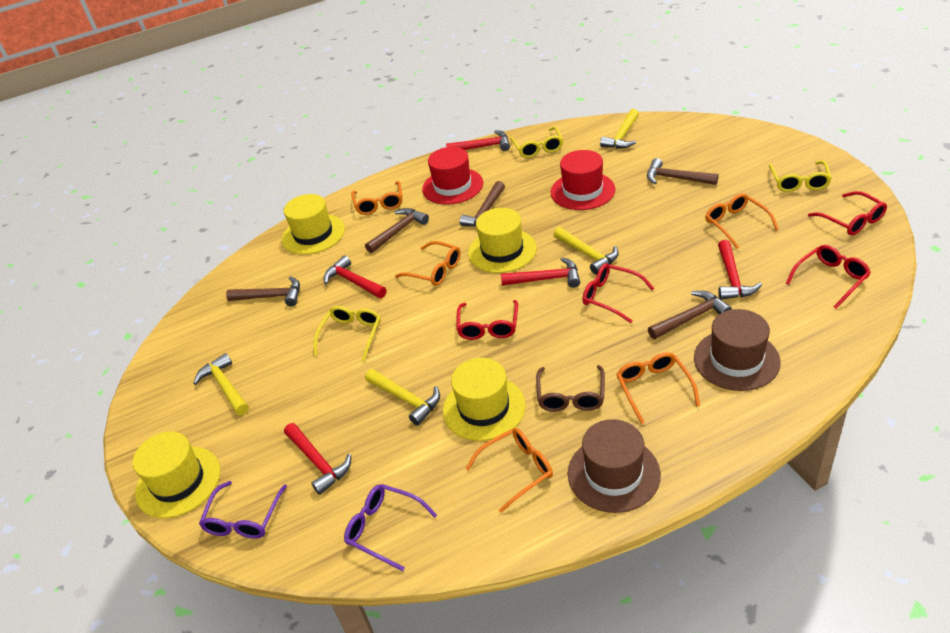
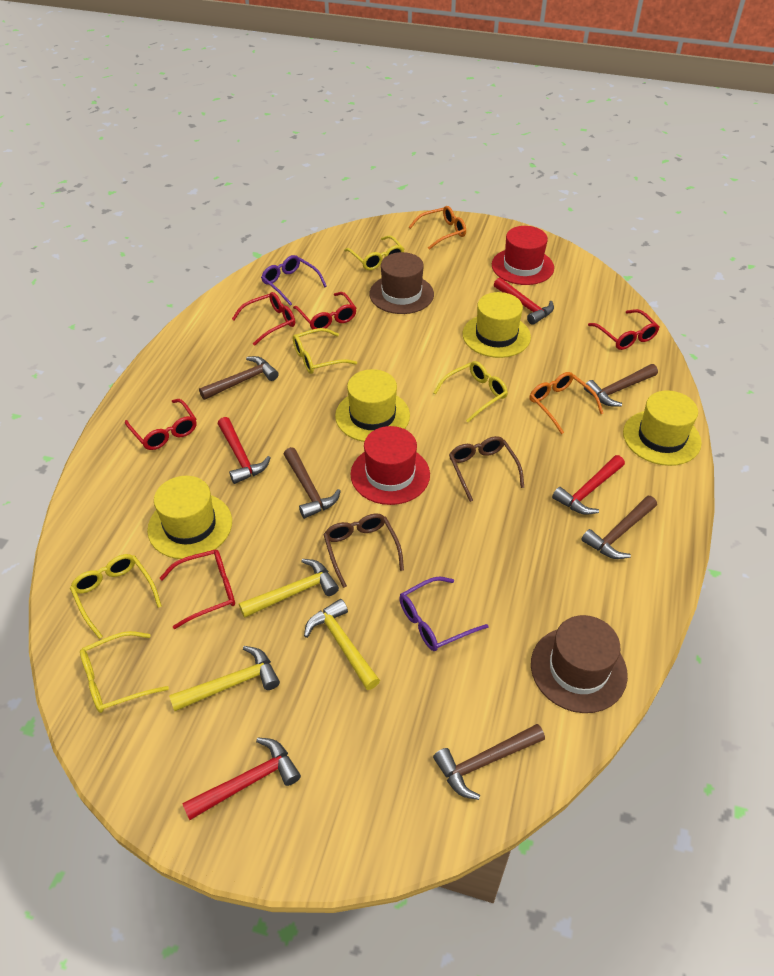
brown glasses: [536,365,605,412] = 1 -> [323,514,404,588] [449,436,524,502] = 2
orange glasses: [351,181,402,215] [395,241,461,286] [466,428,553,513] [616,352,700,424] [705,193,779,249] = 5 -> [409,206,466,250] [530,372,603,434] = 2
red glasses: [456,300,518,340] [582,263,655,323] [786,245,871,309] [808,191,887,235] = 4 -> [125,399,197,450] [160,549,235,629] [232,292,295,346] [293,292,357,330] [588,309,659,350] = 5
red hammer: [284,423,351,495] [323,255,387,298] [446,130,510,151] [501,257,580,288] [718,240,762,300] = 5 -> [182,738,301,820] [218,417,271,484] [494,277,554,325] [552,455,625,515] = 4
yellow glasses: [314,306,381,362] [510,126,563,158] [769,161,832,192] = 3 -> [70,554,162,639] [80,631,169,713] [293,328,357,374] [344,235,404,270] [433,361,508,422] = 5
yellow hammer: [193,353,249,415] [365,369,440,426] [553,227,619,275] [600,109,639,149] = 4 -> [169,646,280,711] [239,559,339,618] [304,599,380,690] = 3

